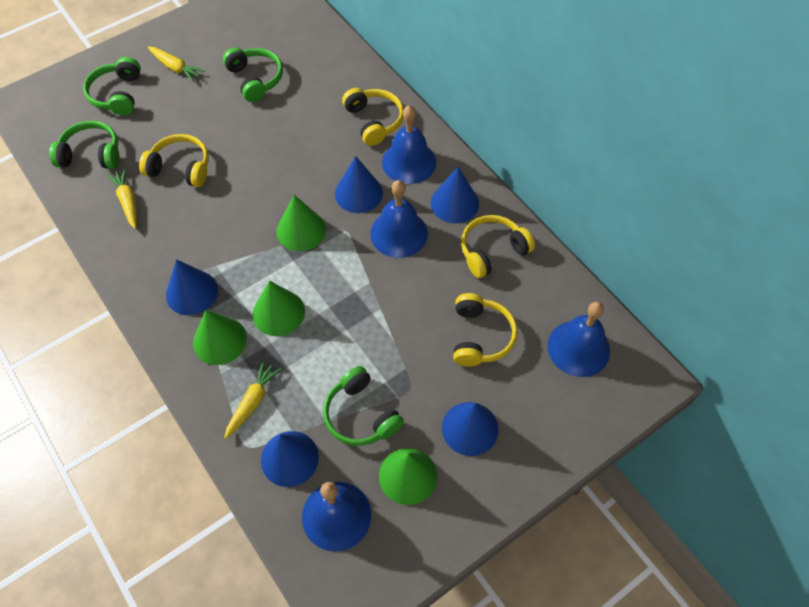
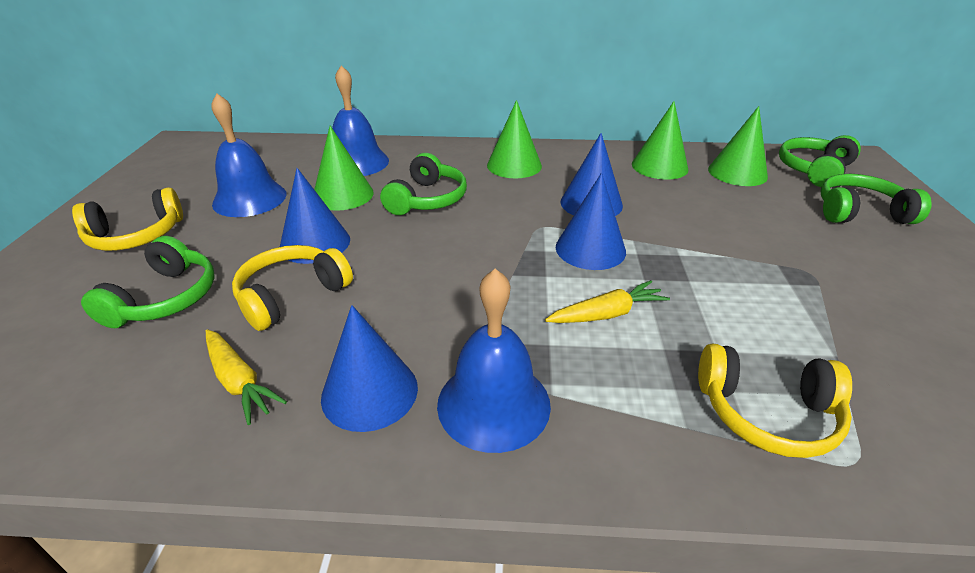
blue bell: [302,482,371,552] [370,180,428,258] [382,105,436,184] [548,301,610,377] = 4 -> [212,94,286,217] [332,65,389,176] [437,269,551,453] = 3
blue cone: [166,259,218,315] [261,431,319,487] [335,156,383,213] [431,166,479,223] [442,402,498,456] = 5 -> [280,168,350,264] [321,305,418,432] [556,173,626,270] [561,133,623,216] = 4
yellow carrot: [107,168,137,229] [148,47,205,82] [224,359,282,439] = 3 -> [206,330,287,425] [545,280,670,323] = 2
yellow headphones: [139,134,209,187] [342,88,404,146] [453,293,518,367] [461,215,535,278] = 4 -> [72,187,183,251] [232,245,353,331] [698,343,852,458] = 3

